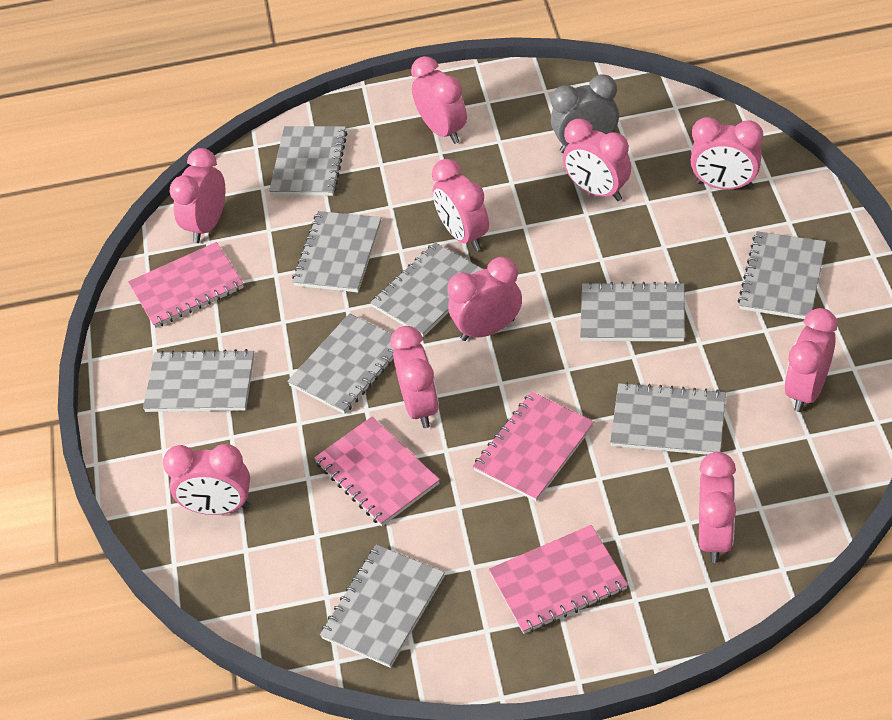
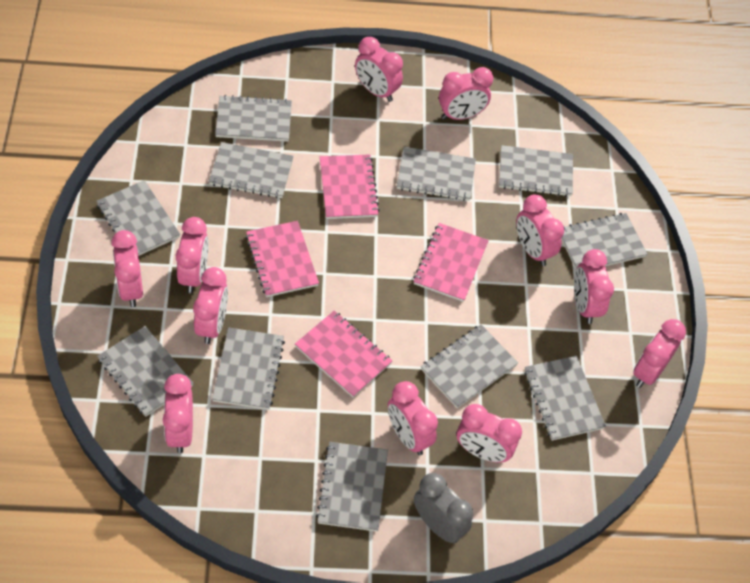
grey notebook: [143,349,255,412] [269,126,348,196] [287,313,395,414] [292,211,381,292] [320,545,445,668] [370,242,483,337] [580,282,685,341] [610,382,726,455] [738,231,826,319] = 9 -> [96,180,180,256] [97,326,193,417] [209,142,294,198] [212,327,285,410] [215,95,292,142] [316,442,388,532] [397,147,476,201] [421,324,518,408] [499,145,573,197] [524,356,606,441] [561,213,647,270] = 11
pink clock: [163,444,250,515] [170,148,225,243] [390,326,439,428] [411,56,467,144] [432,159,489,251] [447,257,522,341] [563,119,631,201] [690,117,763,189] [699,452,736,563] [784,308,837,412] = 10 -> [111,230,143,307] [163,374,193,453] [176,217,209,293] [193,267,228,344] [355,37,403,102] [388,381,438,455] [439,67,493,120] [457,404,522,463] [516,194,564,266] [574,249,614,324] [633,319,686,388] = 11

